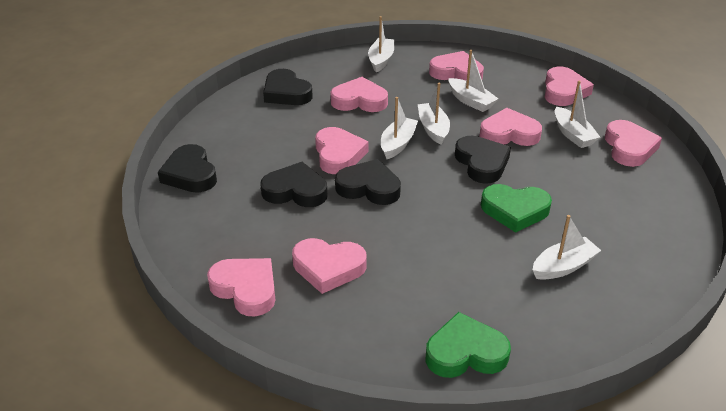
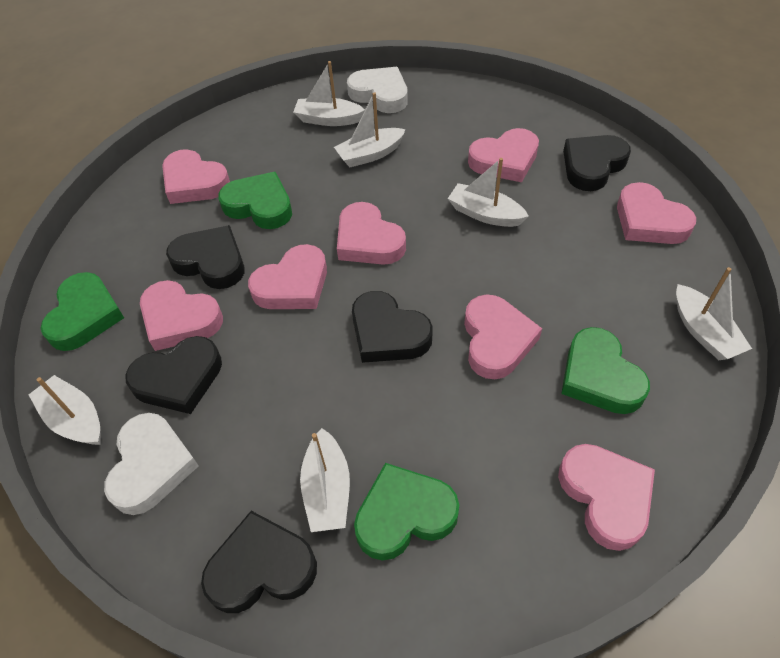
green heart: [425,312,511,378] [481,184,552,233] = 2 -> [40,272,124,351] [218,172,292,229] [354,463,459,561] [561,327,650,414] = 4
white heart: none = 0 -> [104,413,199,515] [347,67,408,113] = 2

